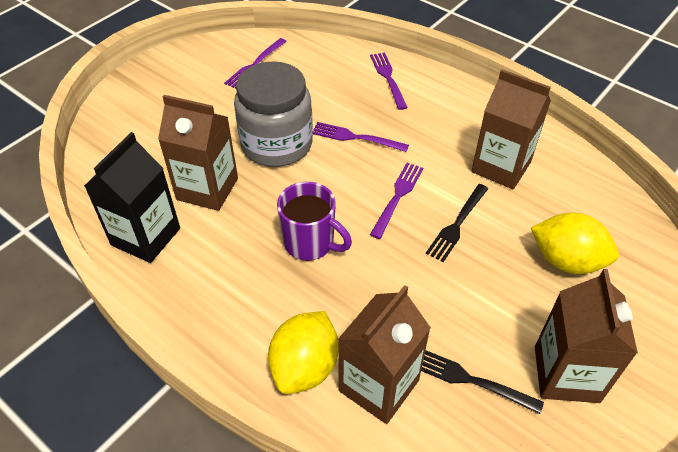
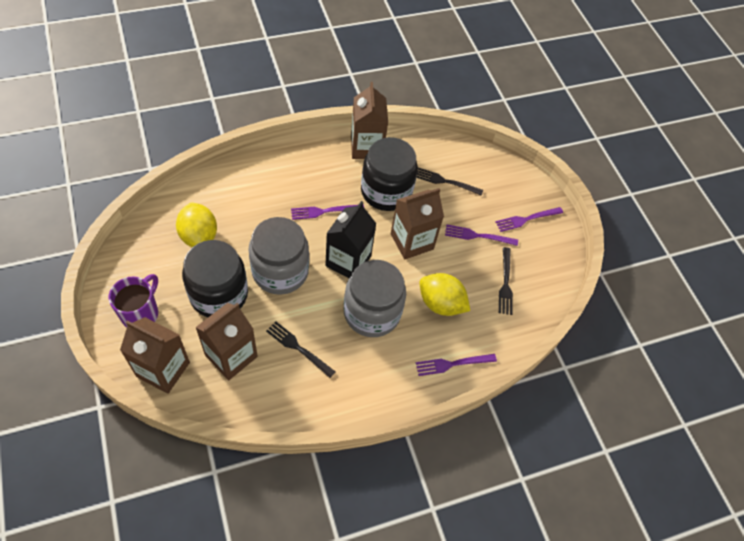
black fork: [421,350,544,414] [426,184,488,262] = 2 -> [266,321,336,378] [416,167,483,195] [499,247,513,315] = 3
black jar: none = 0 -> [182,240,248,317] [361,137,418,211] = 2
grey jar: [234,61,313,167] = 1 -> [249,217,309,295] [344,260,406,337] = 2

